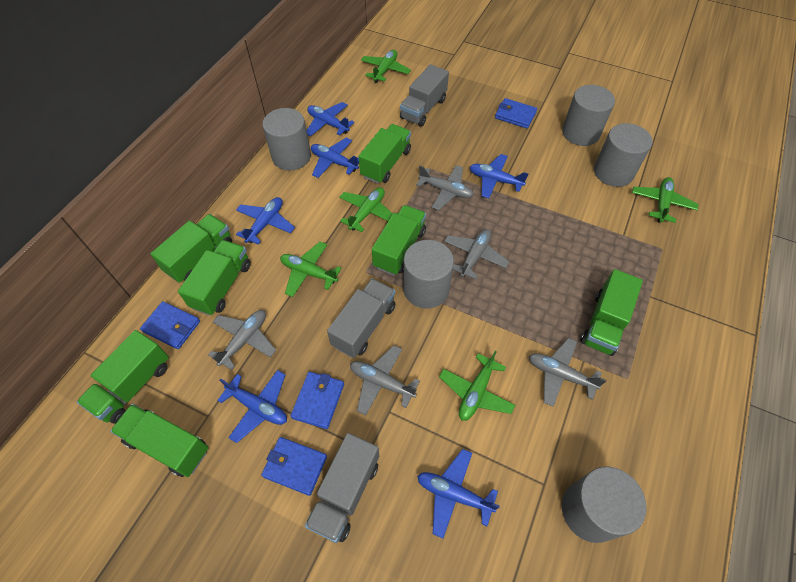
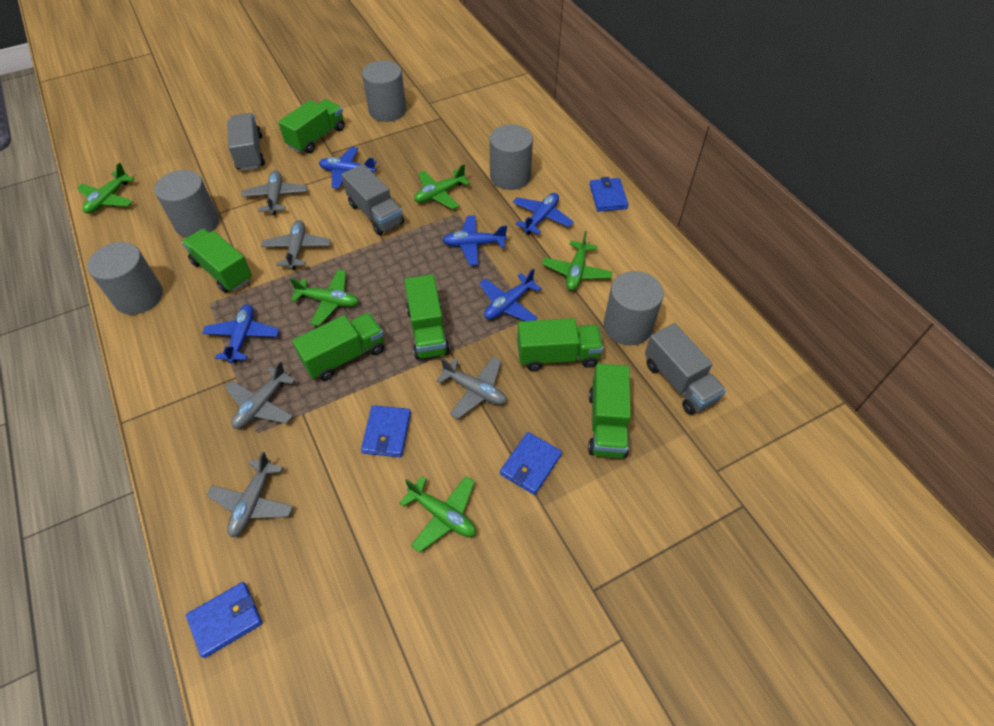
blue plane: [217,370,287,443] [236,197,295,245] [307,102,354,137] [311,138,359,178] [417,449,500,539] [470,154,528,198] = 6 -> [202,304,279,363] [319,147,377,189] [443,215,507,265] [479,268,542,321] [513,193,574,235] = 5
green truck: [77,330,169,424] [110,404,209,477] [150,214,232,283] [178,240,251,316] [359,124,411,184] [372,205,426,275] [580,269,643,356] = 7 -> [182,229,252,293] [278,99,345,153] [292,313,384,381] [404,274,450,360] [517,318,603,371] [588,364,631,458] = 6

